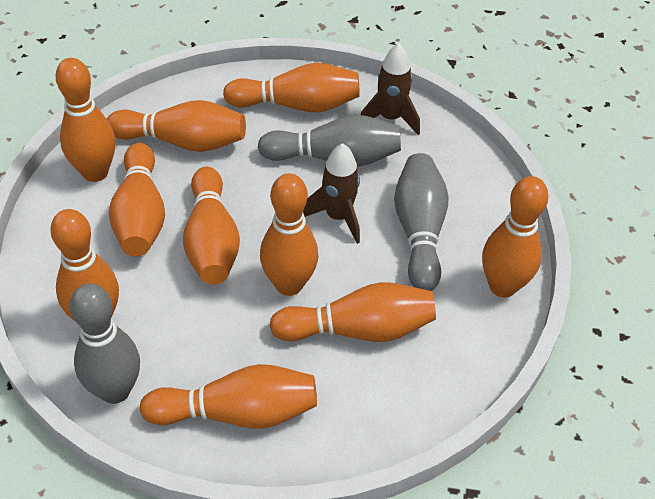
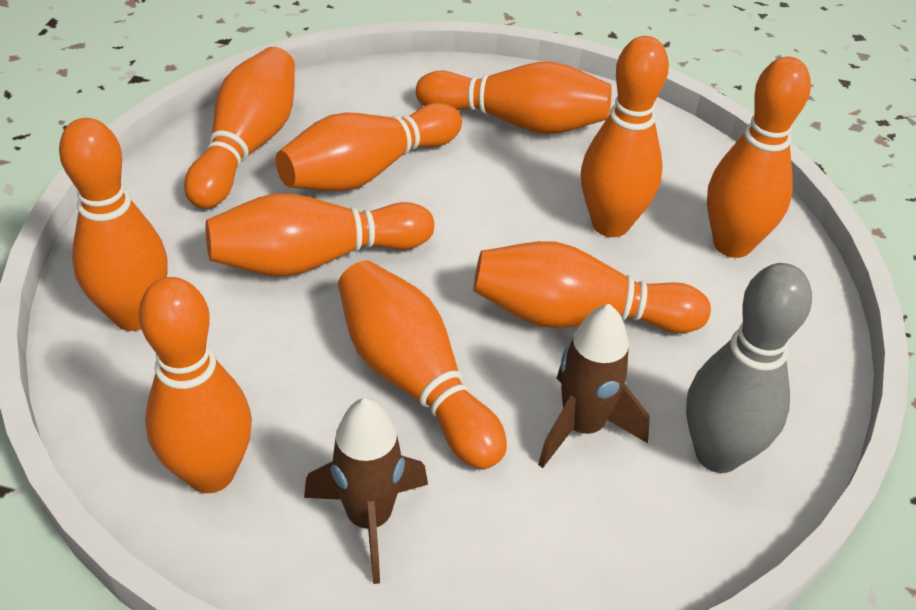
grey bowling pin: [70,283,140,404] [258,115,401,167] [394,153,449,291] = 3 -> [686,263,812,473] = 1

